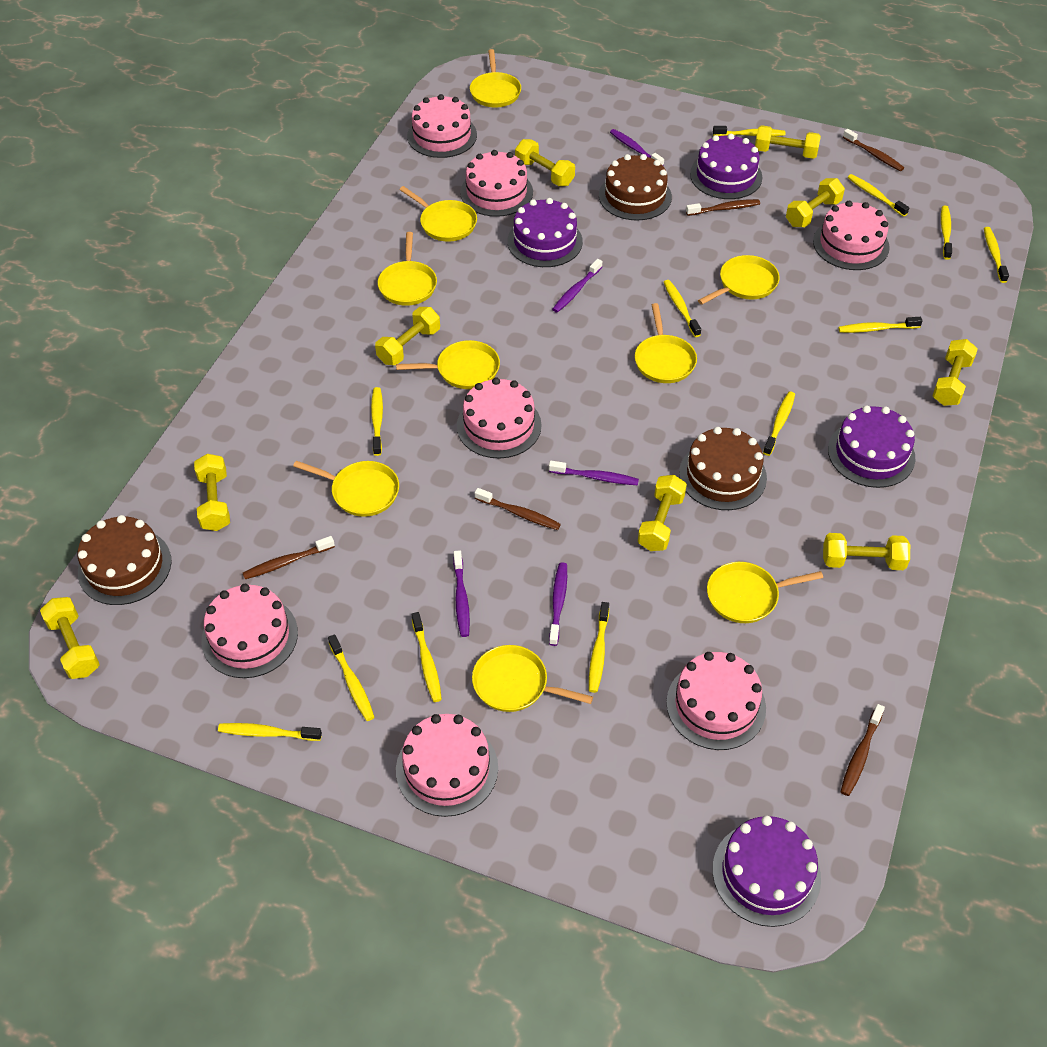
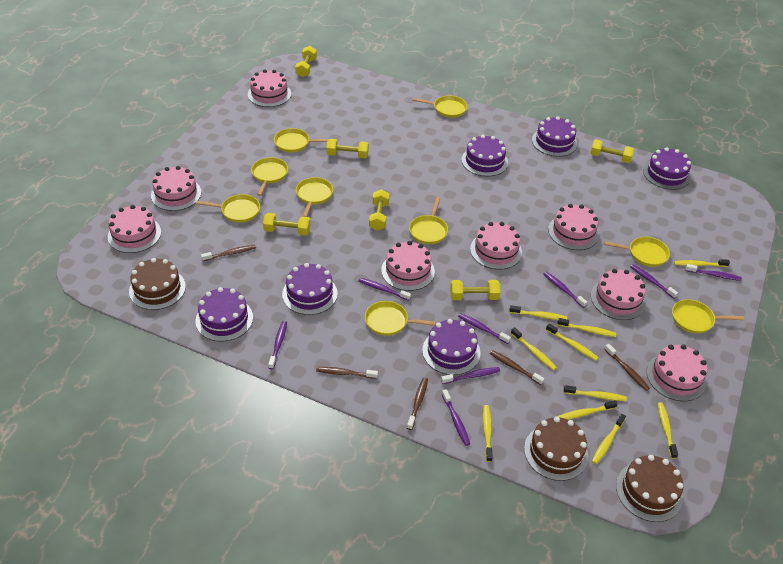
pink cake: [201,584,298,678] [396,714,498,817] [407,94,477,158] [457,377,542,459] [460,150,533,217] [666,652,766,750] [813,201,890,270] = 7 -> [108,205,161,253] [151,166,201,211] [248,70,291,107] [381,241,435,291] [470,222,522,270] [548,204,599,250] [591,269,646,320] [646,344,708,401] = 8
purple cake: [507,198,583,267] [690,134,762,199] [712,815,821,927] [828,405,916,488] = 4 -> [195,287,253,341] [282,263,338,315] [422,319,480,375] [461,135,508,176] [532,116,577,157] [643,147,691,190] = 6
purple toothbrush: [453,550,470,637] [549,461,639,485] [549,563,567,646] [552,259,602,313] [610,129,664,166] = 5 -> [268,321,287,369] [358,278,411,301] [441,367,500,384] [442,389,470,446] [458,313,511,344] [544,272,587,308] [630,264,678,299] [685,264,742,281] = 8
yellow dumbbell: [40,597,100,679] [194,454,230,531] [375,307,440,365] [515,139,575,186] [638,475,687,551] [755,125,821,159] [786,178,845,227] [823,533,910,570] [932,339,978,406] = 9 -> [263,213,311,236] [295,46,317,77] [326,139,369,158] [369,189,389,231] [450,280,501,300] [590,139,634,163] = 6
yellow toothbrush: [218,723,322,741] [328,634,375,721] [371,387,383,456] [412,612,442,702] [589,602,609,693] [664,280,701,337] [713,126,785,136] [763,391,795,456] [838,317,923,333] [848,174,909,217] [941,206,952,260] [984,227,1009,283] = 12 -> [483,405,493,462] [509,305,567,320] [511,327,557,371] [546,323,598,361] [557,318,616,337] [557,400,618,420] [564,385,627,401] [592,414,626,464] [658,402,678,459] [674,259,730,267] = 10

